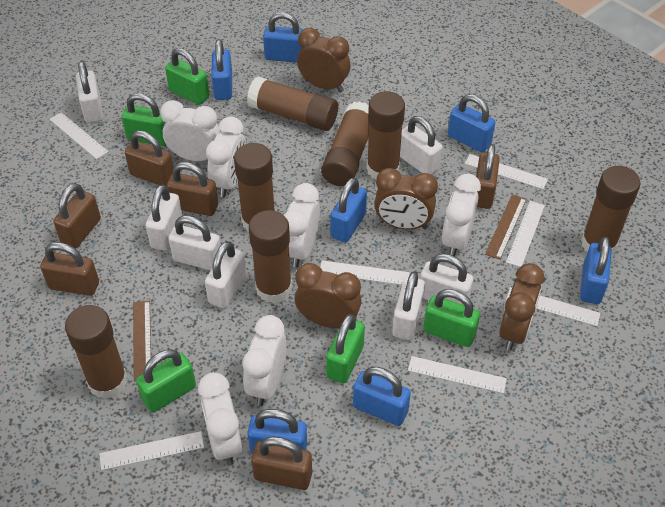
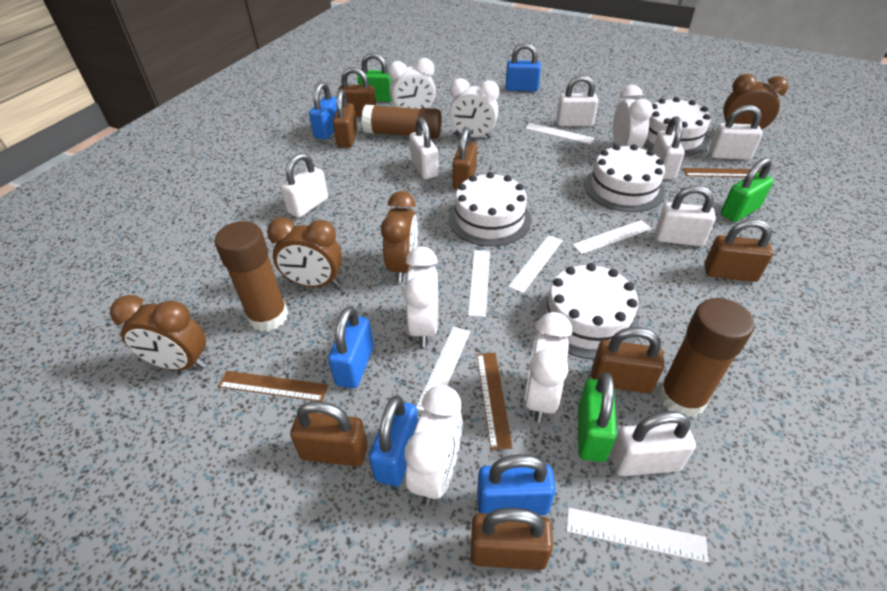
blue padlock: [211,39,232,100] [247,409,307,454] [263,12,303,63] [330,177,367,243] [353,367,411,426] [448,94,495,152] [580,237,611,304] = 7 -> [309,82,337,140] [328,306,374,388] [369,396,418,487] [477,454,556,515] [505,43,541,92] = 5
brown glue stick: [65,305,127,399] [234,143,275,232] [247,76,338,131] [249,210,292,303] [321,101,369,186] [367,91,405,179] [581,166,640,254] = 7 -> [215,221,288,332] [362,105,442,139] [659,298,754,417] = 3
brown padlock: [40,242,99,296] [53,183,101,249] [125,130,174,186] [167,162,218,216] [251,436,312,490] [476,144,500,209] = 6 -> [290,401,368,466] [333,89,357,148] [338,67,376,117] [453,127,477,190] [471,508,553,570] [592,327,664,393] [704,219,773,282] = 7
brown ruler: [133,300,151,381] [485,194,526,260] = 2 -> [218,371,329,401] [477,353,513,450] [683,168,761,177] = 3
green padlock: [122,93,166,146] [136,349,196,412] [165,48,209,105] [326,314,365,383] [423,289,480,347] = 5 -> [358,53,392,102] [578,373,617,462] [721,157,774,222] = 3
white cake: none = 0 -> [449,172,531,246] [537,263,639,359] [584,144,665,212] [644,97,711,156] = 4
white ruler: [49,112,108,159] [99,431,204,470] [320,260,410,285] [408,356,507,393] [465,154,548,189] [506,201,545,267] [506,287,601,326] = 7 -> [416,327,470,411] [468,250,490,317] [508,235,563,293] [525,123,594,144] [566,508,709,563] [572,220,651,254] = 6

